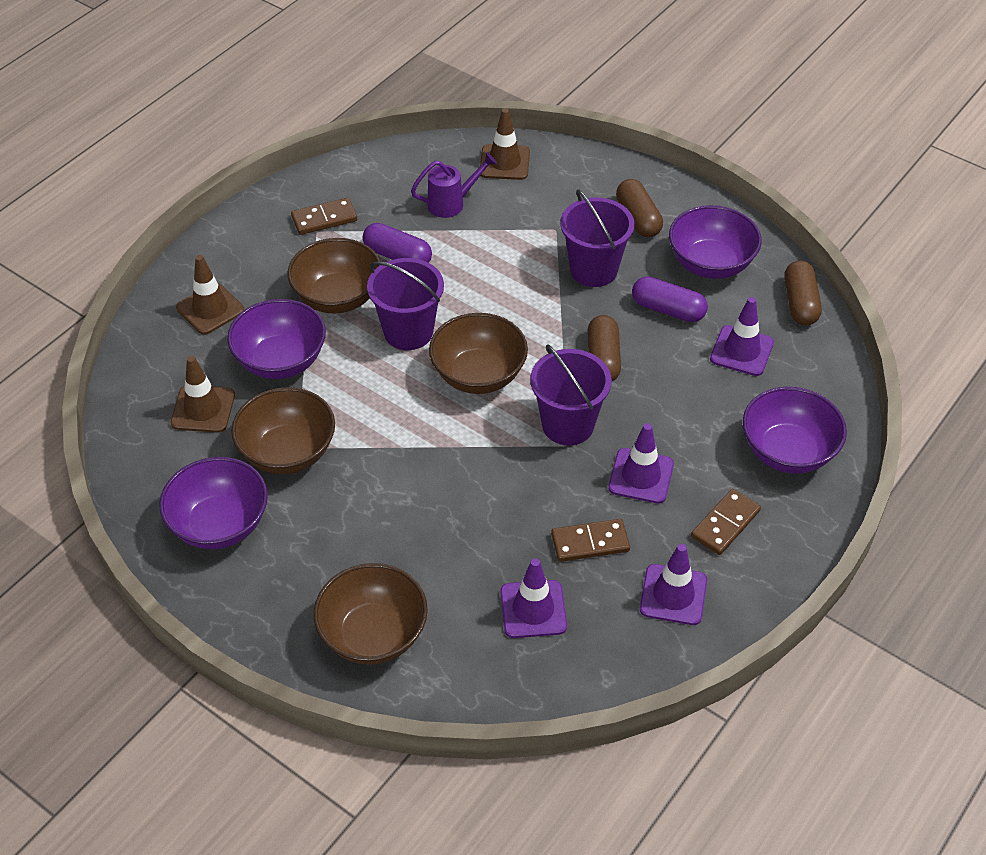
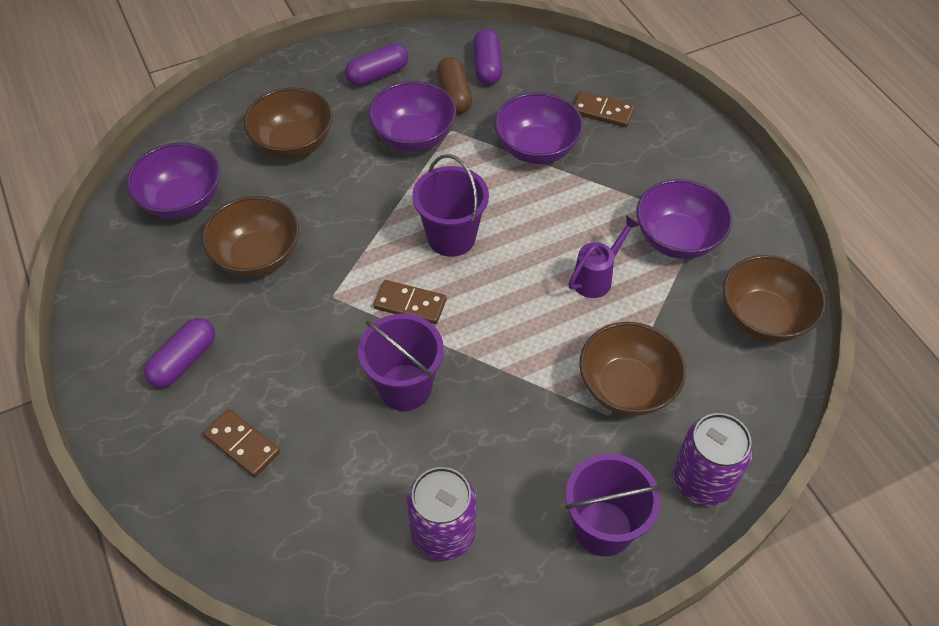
brown capsule: [587,315,621,381] [616,179,663,237] [784,261,822,325] = 3 -> [437,57,472,114] = 1
brown traffic cone: [171,356,235,433] [176,255,244,335] [480,108,530,180] = 3 -> none = 0
purple can: none = 0 -> [407,467,477,561] [673,413,753,506] = 2
purple capsule: [363,223,432,263] [632,276,708,322] = 2 -> [144,318,215,388] [345,43,408,86] [473,29,503,85] = 3
purple traffic cone: [500,558,567,638] [608,423,674,504] [640,544,707,625] [710,297,774,376] = 4 -> none = 0

